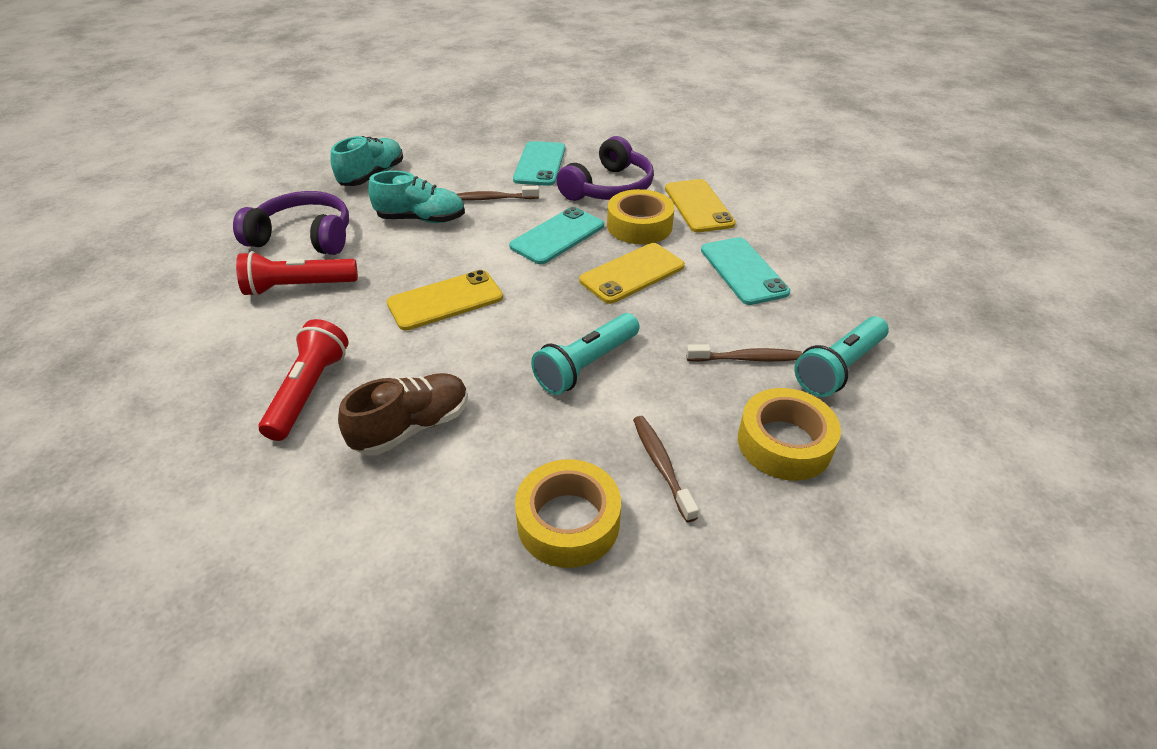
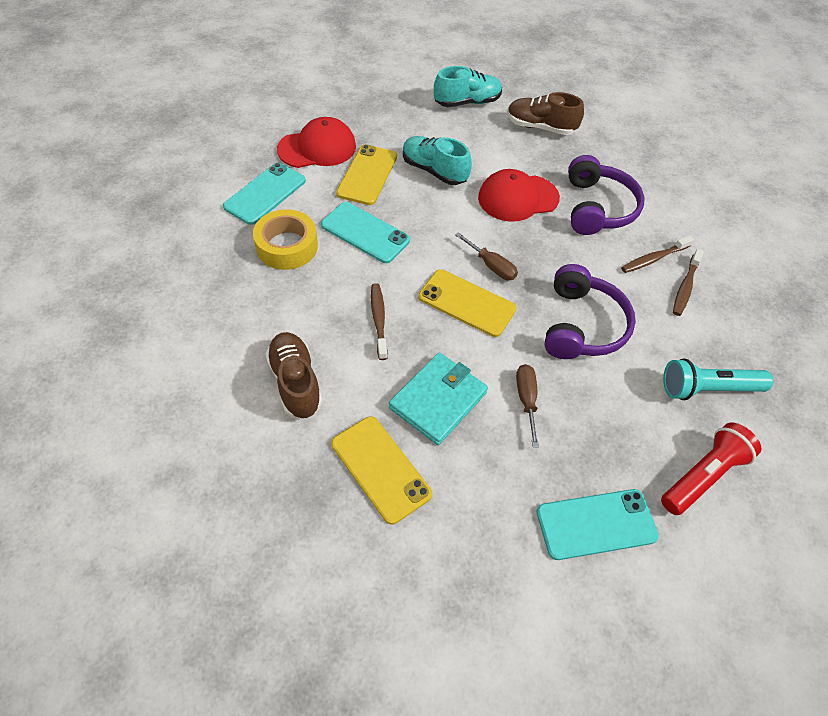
brown screwdriver: none = 0 -> [455,232,518,280] [516,364,539,447] = 2
brown shoe: [338,373,468,455] = 1 -> [266,332,323,419] [507,92,584,135] = 2
red cap: none = 0 -> [277,117,356,168] [478,169,560,222] = 2
red flashlight: [236,251,358,296] [259,319,349,441] = 2 -> [661,422,761,515] = 1
turquoise flashlight: [531,313,640,395] [794,316,889,397] = 2 -> [663,358,774,400] = 1
turquoise wallet: none = 0 -> [389,352,488,445] = 1
yellow tape: [515,459,621,568] [607,189,674,244] [738,388,841,481] = 3 -> [253,209,318,270] = 1

